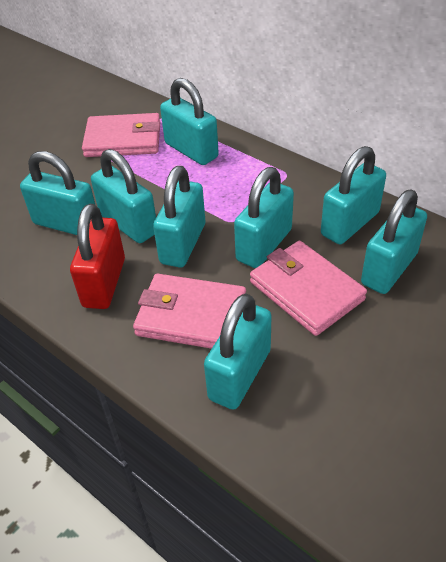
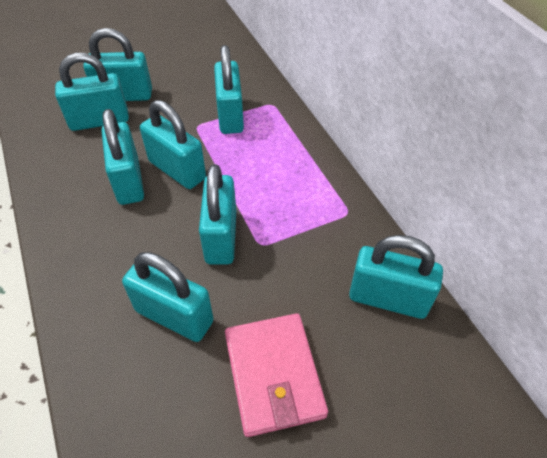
pink wallet: [82,113,160,157] [133,274,246,349] [250,241,367,336] = 3 -> [225,313,328,437] = 1
red padlock: [70,204,125,309] = 1 -> none = 0

